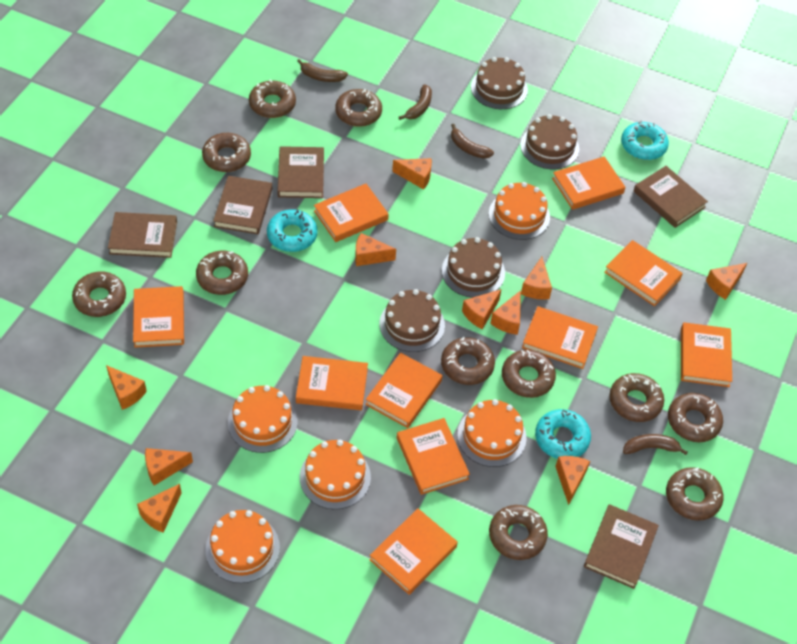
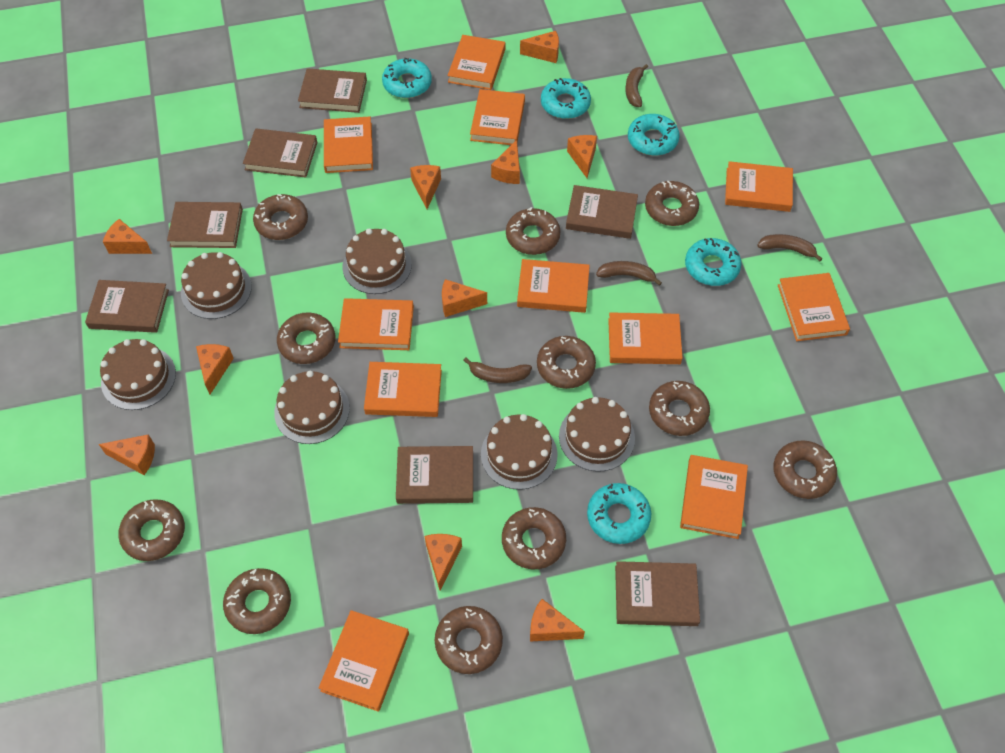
brown book: [108,212,177,258] [213,176,272,234] [277,146,324,198] [584,504,659,589] [634,166,708,228] = 5 -> [85,280,169,333] [167,202,243,248] [243,128,317,178] [298,68,367,113] [396,446,473,504] [566,185,638,239] [615,561,700,626] = 7
brown cake: [379,289,445,352] [442,237,505,298] [471,57,528,109] [520,114,579,169] = 4 -> [100,339,176,410] [181,252,252,319] [274,371,350,444] [343,229,412,294] [481,414,557,490] [559,397,635,472] = 6
orange book: [133,286,184,348] [296,356,368,410] [314,184,389,242] [365,353,442,428] [369,508,458,595] [396,418,470,495] [522,306,598,369] [552,156,625,210] [604,240,683,306] [681,322,732,387] = 10 -> [319,610,409,712] [324,116,373,173] [338,298,414,350] [364,362,442,417] [447,35,505,90] [470,89,525,145] [517,259,590,313] [608,312,683,364] [680,455,748,539] [725,161,793,212] [778,273,850,341] = 11
orange cake: [205,510,280,583] [228,385,298,453] [300,440,371,509] [457,399,527,467] [489,182,550,240] = 5 -> none = 0
turquoise donut: [267,209,317,252] [535,409,591,459] [621,121,669,160] = 3 -> [382,58,432,98] [541,78,591,119] [587,483,651,544] [628,114,680,156] [685,238,741,286] = 5

